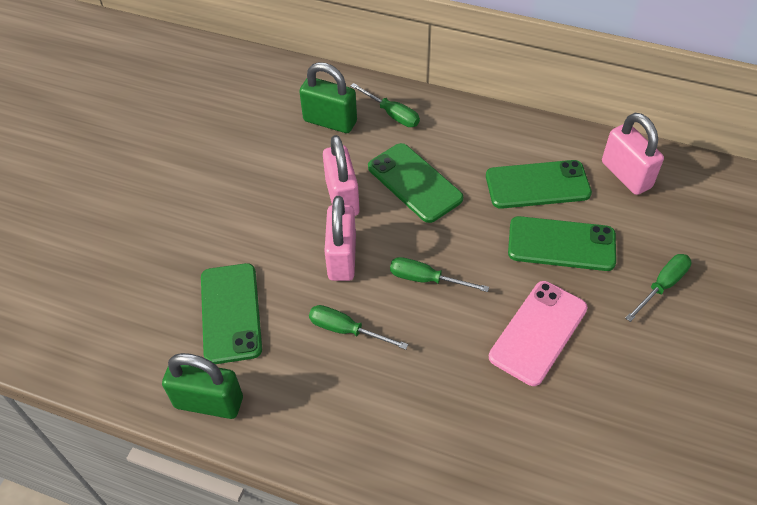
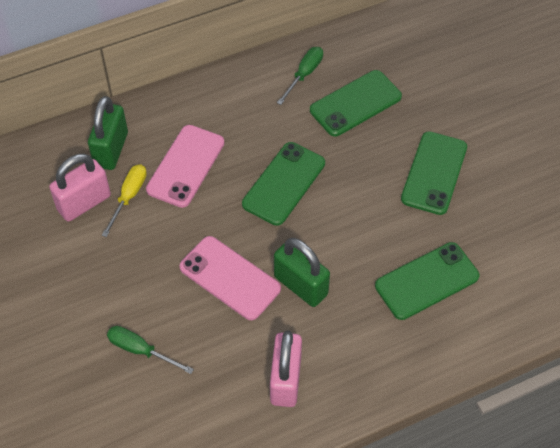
green screwdriver: [309,305,408,350] [350,83,420,127] [390,257,489,292] [625,254,692,322] = 4 -> [107,326,194,374] [277,47,323,105] = 2
pink padlock: [323,135,360,216] [324,196,356,281] [602,113,664,195] = 3 -> [49,154,111,221] [270,330,302,407] = 2
pink phone: [489,281,588,386] = 1 -> [146,125,224,208] [179,236,281,320] = 2
yellow screwdriver: none = 0 -> [102,164,147,237] = 1

